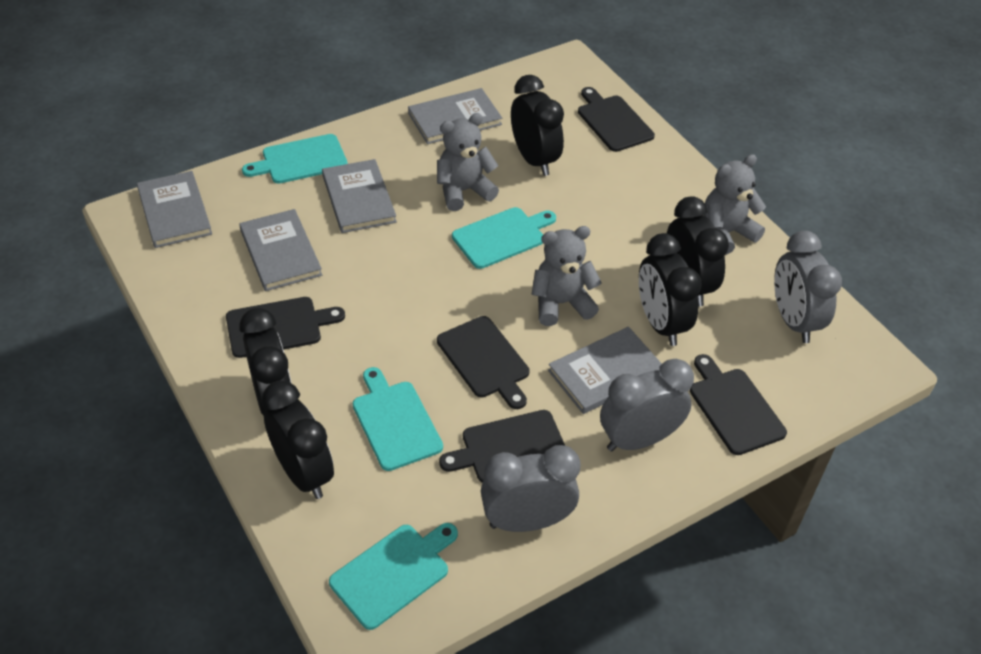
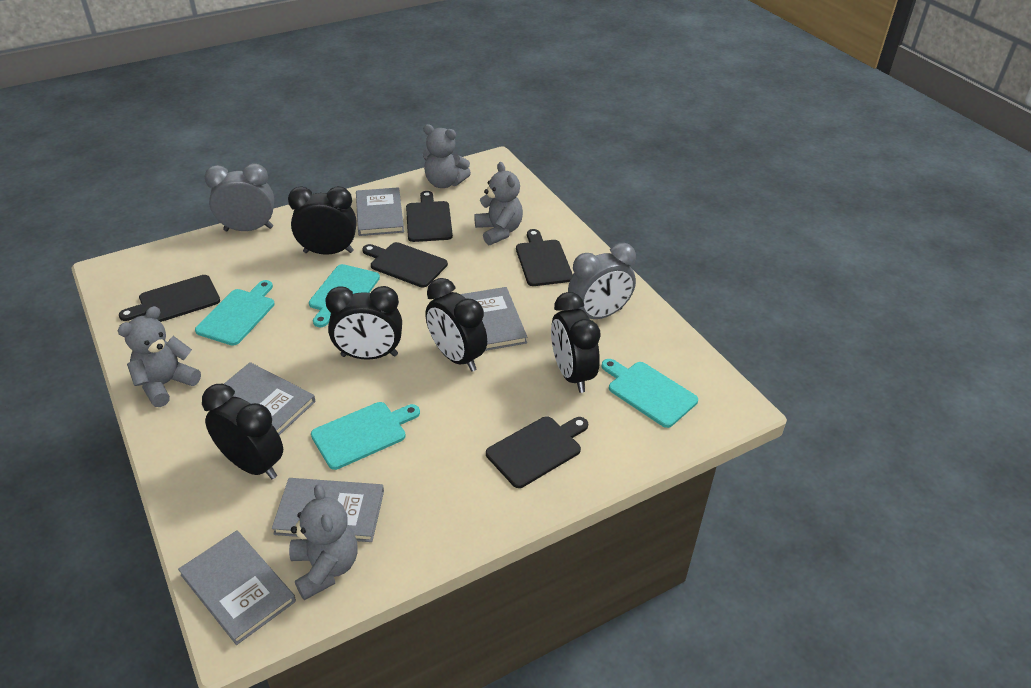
grey clock: [481,445,581,532] [600,359,694,451] [774,231,842,343] = 3 -> [205,163,274,231] [568,243,636,319] = 2
grey teddy bear: [437,113,499,211] [532,226,602,326] [704,154,766,255] = 3 -> [118,306,201,407] [289,484,358,600] [423,124,471,188] [474,162,523,245] = 4

